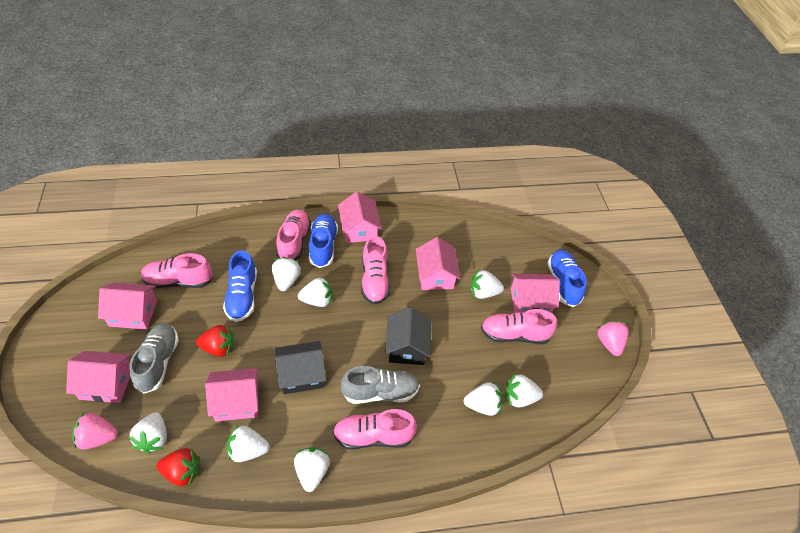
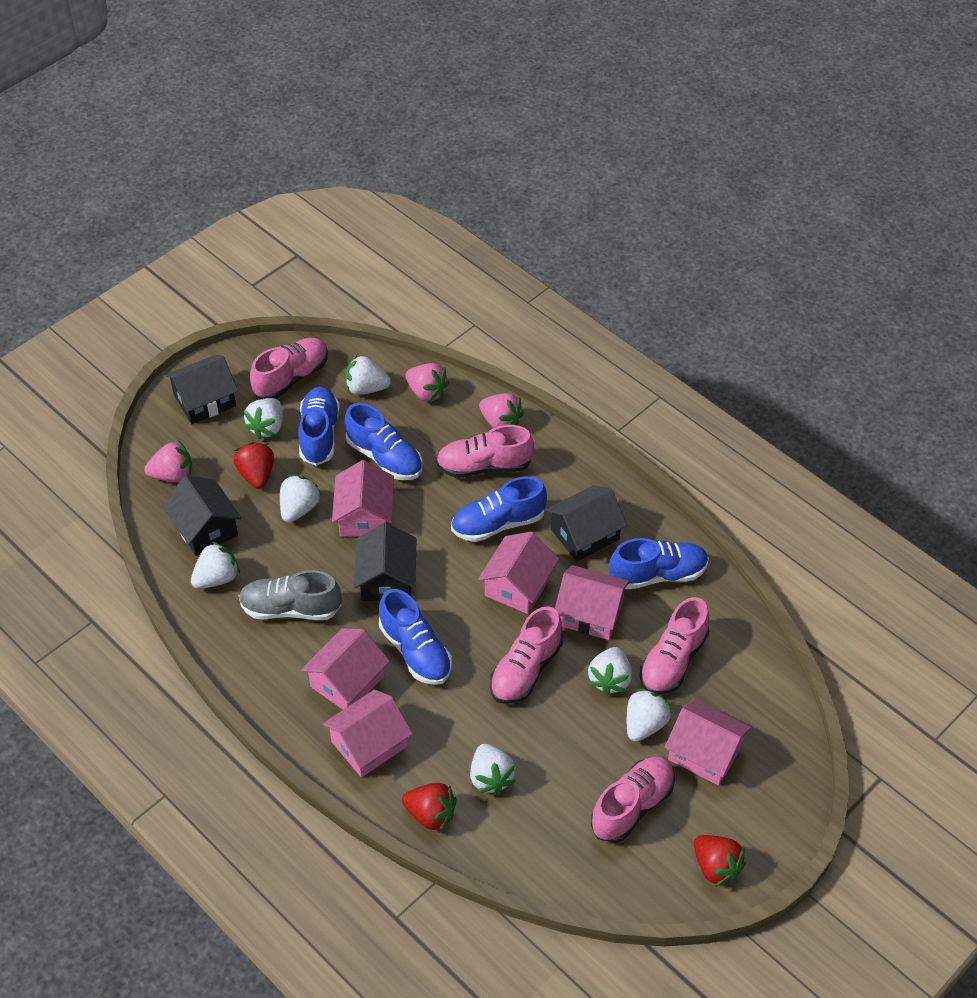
black house: [275,341,326,394] [385,307,431,365] = 2 -> [162,476,242,556] [165,355,238,424] [354,523,416,601] [546,485,627,562] = 4
blue shoe: [223,250,257,322] [309,214,338,268] [548,250,587,307] = 3 -> [298,387,340,466] [344,403,423,480] [379,589,452,685] [451,476,547,542] [610,538,709,590] = 5
grey shoe: [129,323,179,394] [341,366,420,404] = 2 -> [239,570,341,620] = 1
pink strawberry: [72,412,118,450] [597,321,629,356] = 2 -> [144,440,192,482] [406,363,450,403] [479,393,524,428] = 3
red strawberry: [156,448,200,487] [196,325,234,357] = 2 -> [234,442,274,489] [402,783,457,832] [694,835,746,887] = 3
white strawberry: [128,412,167,454] [227,425,270,462] [272,257,301,291] [294,447,330,492] [298,277,333,307] [463,381,503,416] [470,270,504,299] [505,374,543,408] = 8 -> [191,542,240,589] [244,398,283,439] [280,475,322,522] [345,355,391,395] [470,744,516,795] [588,647,632,695] [627,688,672,742] = 7

